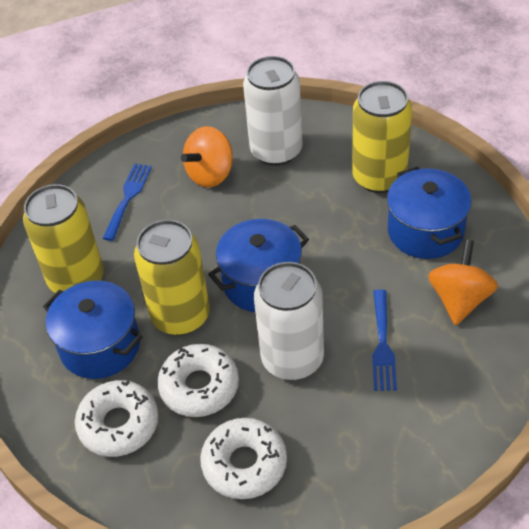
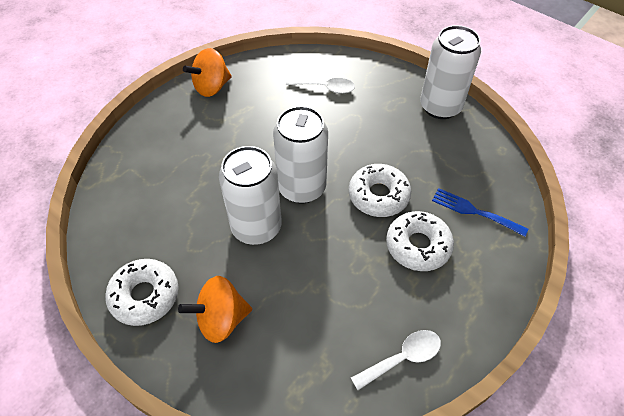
blue fork: [103,163,152,241] [372,289,397,391] = 2 -> [432,188,528,236] = 1
blue pot: [43,281,143,379] [208,219,309,312] [387,167,472,259] = 3 -> none = 0
white can: [243,56,303,166] [254,262,324,380] = 2 -> [219,146,282,245] [273,106,328,204] [420,25,481,119] = 3
white spoon: none = 0 -> [286,78,355,94] [351,330,441,390] = 2
yellow can: [23,184,104,293] [134,220,210,335] [352,81,412,193] = 3 -> none = 0

